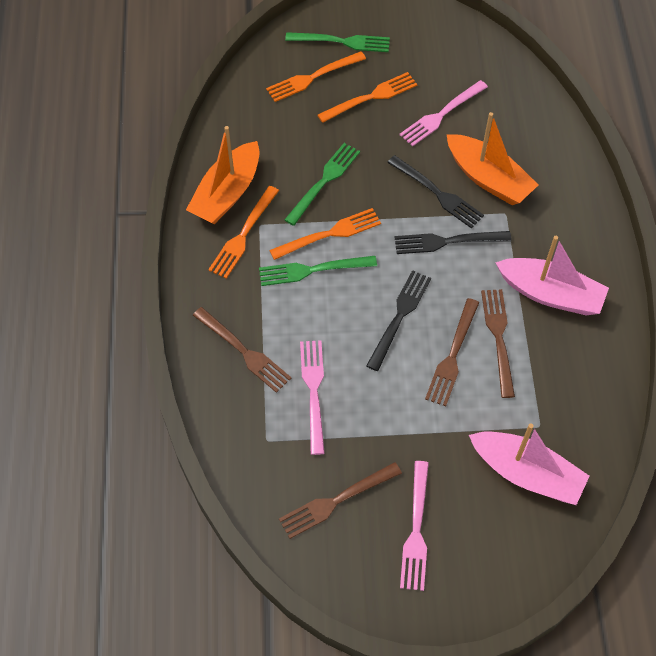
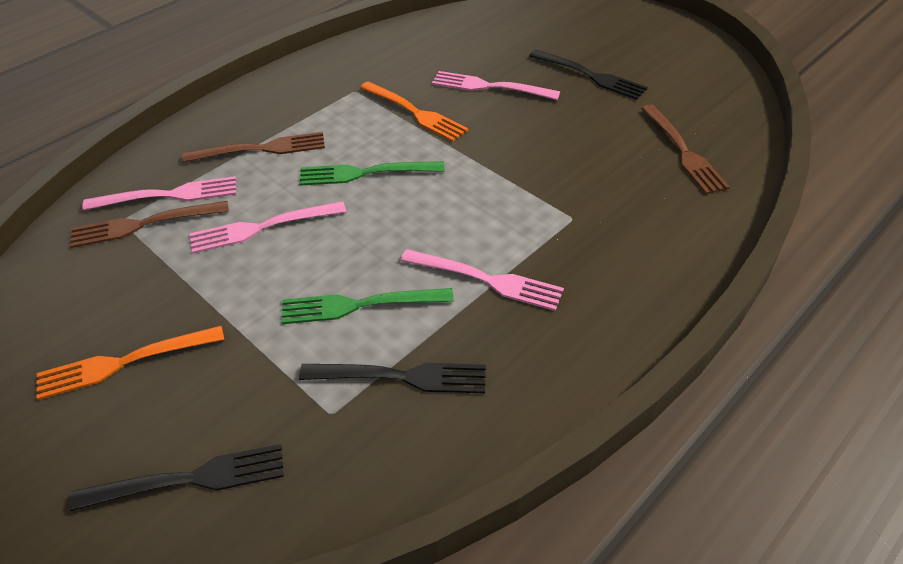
brown fork: [193,307,291,393] [279,462,402,539] [425,298,479,406] [481,289,515,398] = 4 -> [70,201,229,248] [182,132,325,162] [641,104,730,194] = 3
green fork: [259,256,377,286] [284,143,360,226] [285,32,390,52] = 3 -> [281,288,454,324] [299,161,445,186] = 2
orange boat: [186,126,260,224] [447,112,538,205] = 2 -> none = 0
orange fork: [208,186,279,279] [266,51,366,102] [269,208,381,260] [317,72,417,123] = 4 -> [37,326,224,400] [360,81,468,142] = 2
pink boat: [469,423,590,505] [495,236,609,315] = 2 -> none = 0
pink fork: [300,340,325,455] [399,80,488,147] [400,461,429,591] = 3 -> [82,176,236,210] [190,201,346,254] [400,249,564,311] [432,71,560,100] = 4

